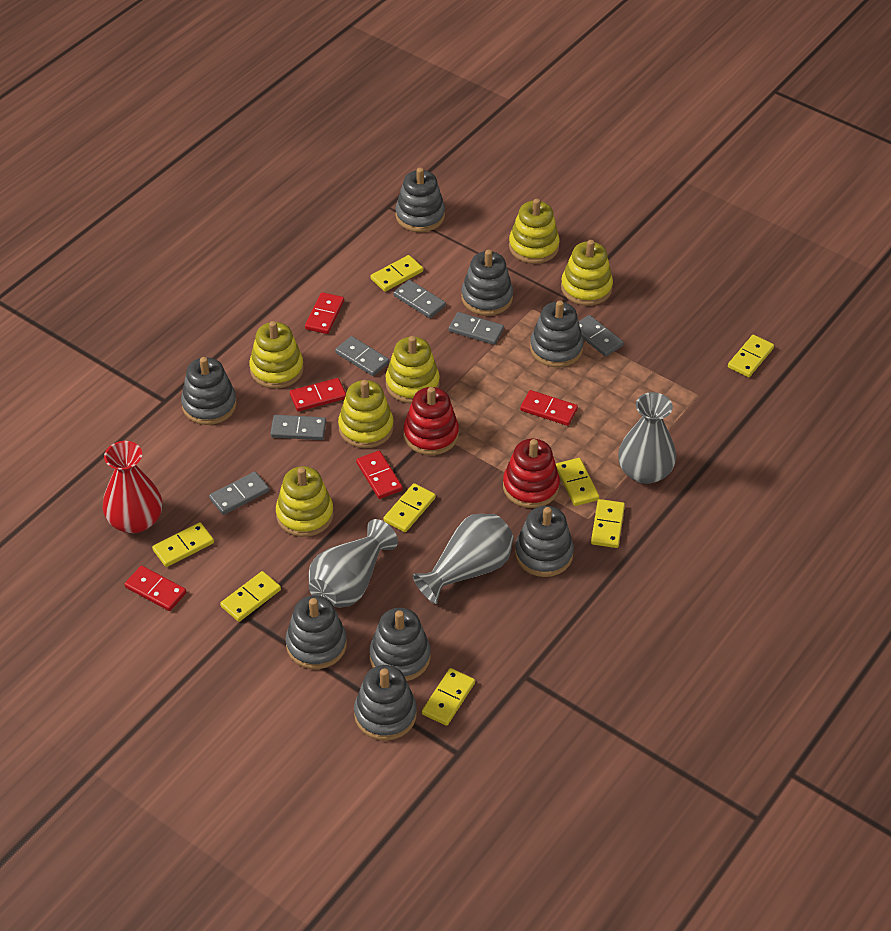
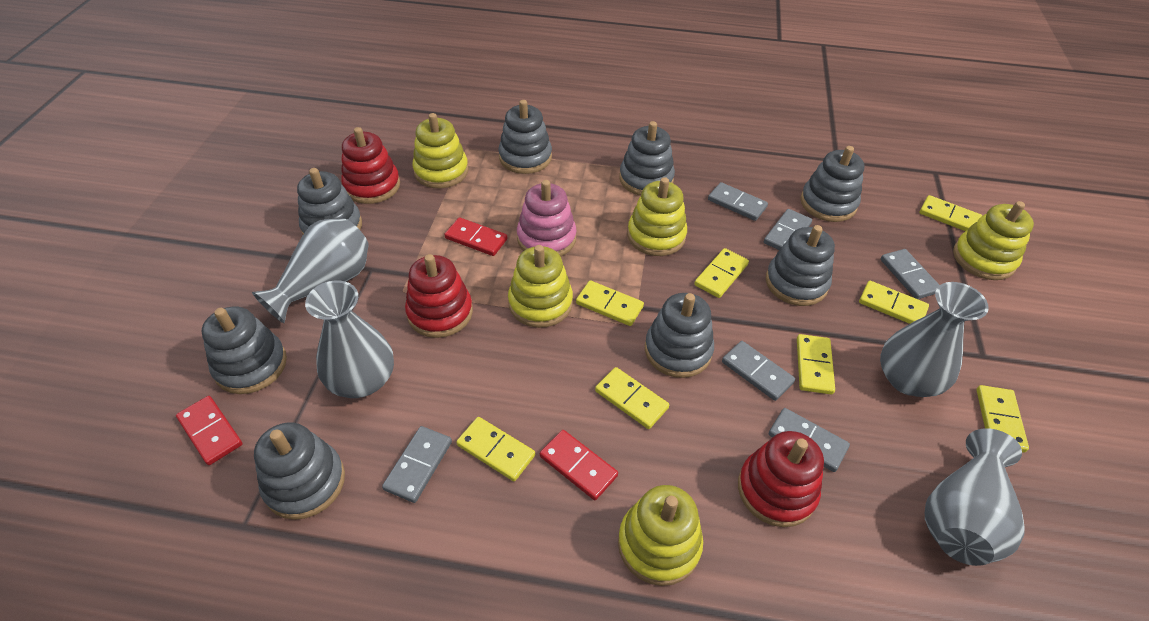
grey vase: [308,519,398,608] [413,514,514,604] [618,392,676,484] = 3 -> [252,218,369,323] [305,281,394,398] [880,282,989,397] [925,428,1025,566] = 4
pink stacking toy: none = 0 -> [517,180,577,256] = 1
red domino: [125,566,186,611] [290,378,346,411] [305,292,344,334] [356,451,403,499] [520,390,578,426] = 5 -> [176,396,242,465] [444,217,507,256] [540,430,618,500] = 3
red stacking toy: [404,387,459,455] [503,439,560,508] = 2 -> [341,127,400,204] [405,254,473,338] [738,431,824,527] = 3
red vase: [102,441,162,533] = 1 -> none = 0
yellow stacking toy: [249,321,304,389] [276,466,333,537] [338,380,394,448] [386,336,440,403] [509,198,560,264] [561,240,613,306] = 6 -> [412,113,469,188] [508,245,573,328] [618,485,703,586] [627,177,687,256] [953,201,1034,280] = 5

